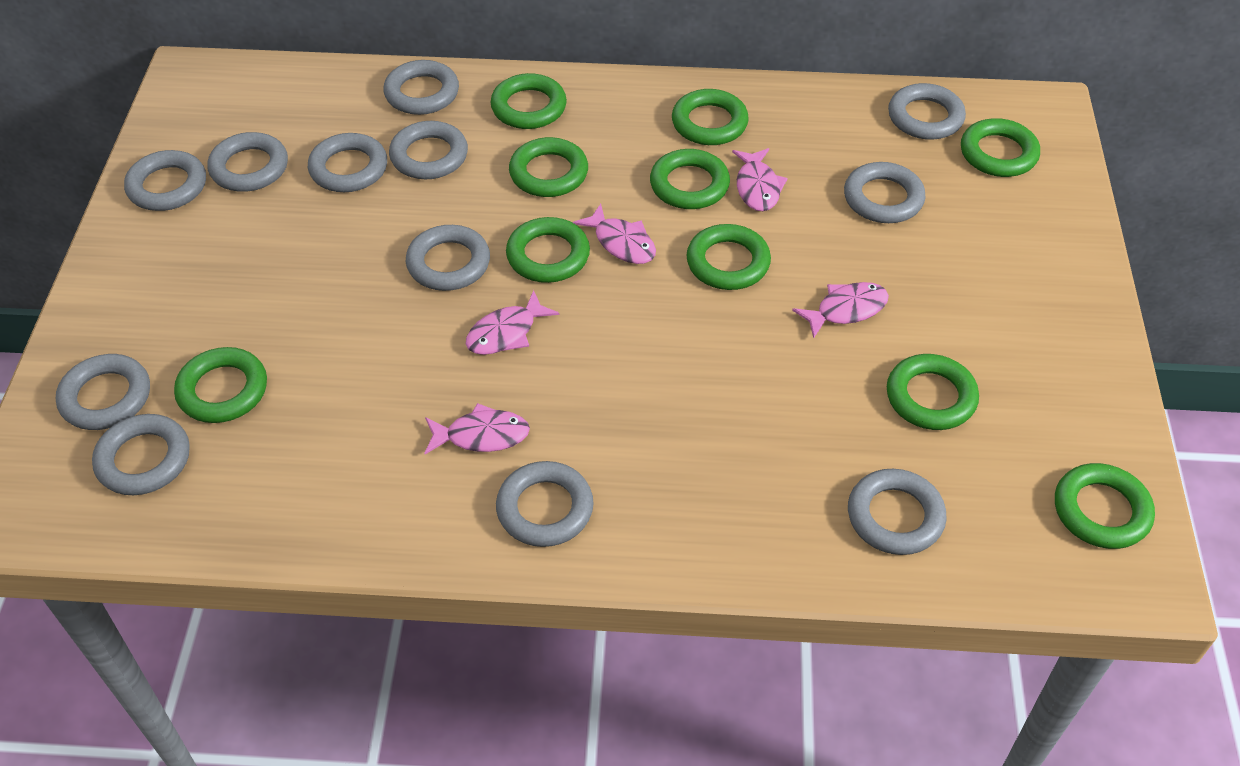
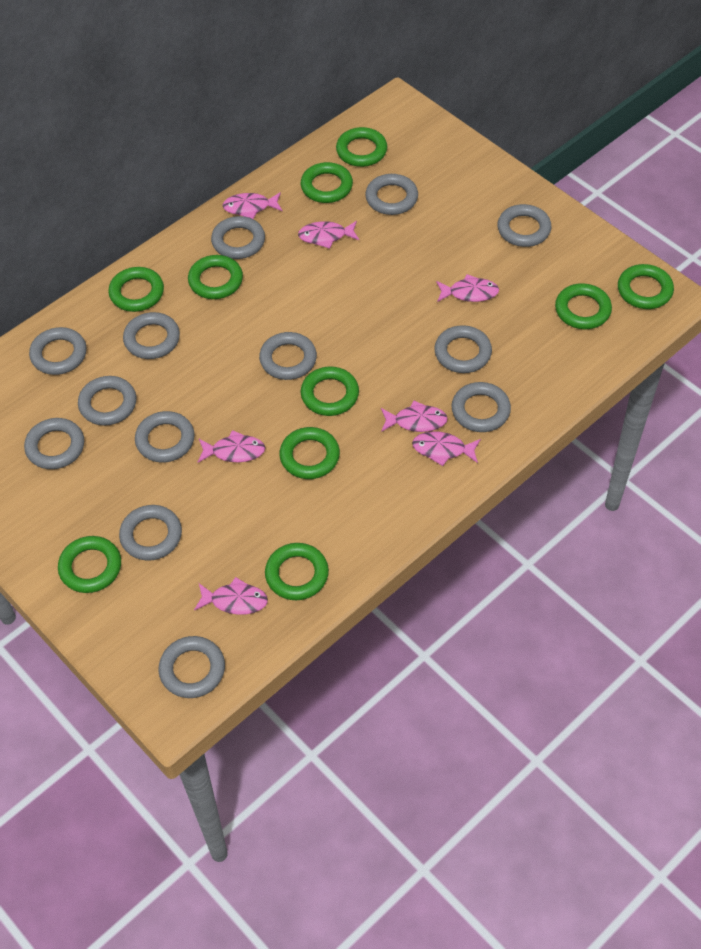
grey ring: [56,354,150,430] [92,414,190,495] [124,150,206,211] [207,132,288,192] [308,133,387,192] [384,60,459,115] [389,121,468,179] [406,225,490,291] [496,461,594,547] [844,162,926,223] [848,469,947,555] [888,83,966,140] = 12 -> [24,418,84,469] [29,327,87,375] [78,376,137,426] [119,505,182,561] [123,312,180,359] [135,411,195,462] [158,636,225,698] [211,216,265,259] [259,332,317,380] [365,174,418,215] [434,325,492,373] [451,382,511,432] [497,204,552,247] = 13
pink fish: [425,403,530,454] [466,290,559,355] [573,204,656,264] [732,148,788,211] [792,282,889,339] = 5 -> [194,577,268,615] [198,430,265,463] [222,192,282,219] [298,221,359,249] [381,401,448,432] [412,431,481,466] [436,274,499,302] = 7

